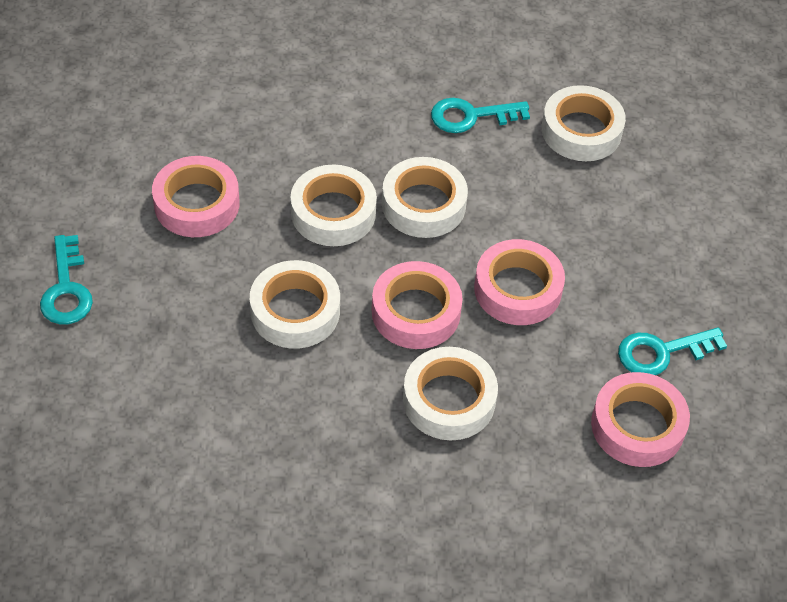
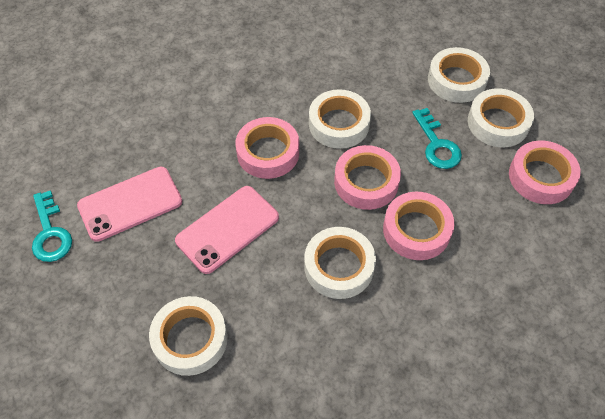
pink phone: none = 0 -> [77,167,182,242] [175,186,279,274] = 2
turquoise key: [40,235,93,324] [431,98,530,133] [618,327,727,375] = 3 -> [32,190,72,262] [412,108,462,169] = 2

